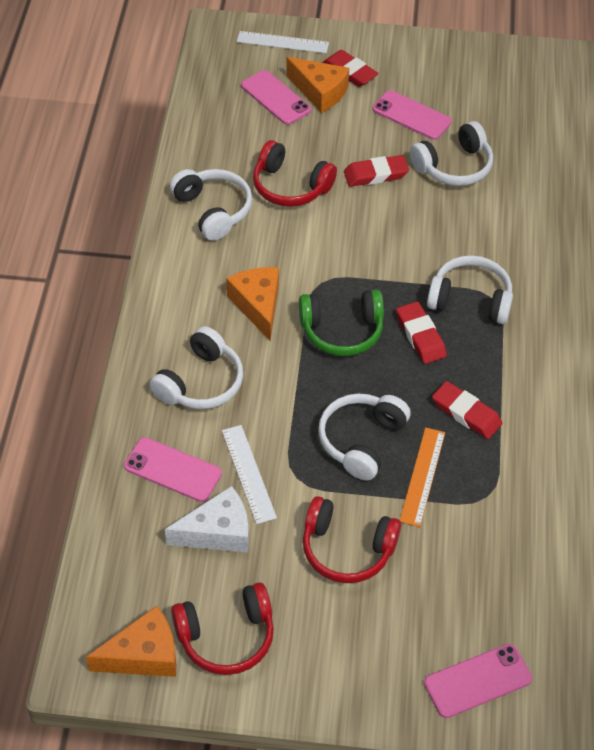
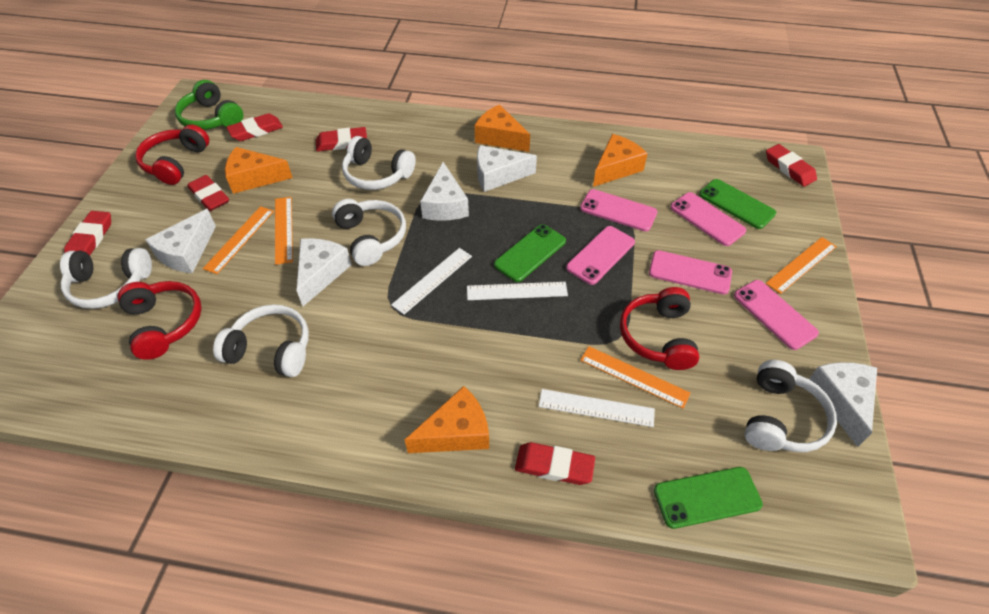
green phone: none = 0 -> [494,224,566,282] [654,467,763,529] [699,179,776,229] = 3
orange cheese: [86,606,176,677] [226,267,279,341] [286,57,349,113] = 3 -> [225,147,293,194] [405,386,489,453] [475,105,530,152] [593,134,648,187] = 4
orange ruler: [400,427,445,527] = 1 -> [203,206,274,274] [275,197,293,265] [580,346,691,409] [765,237,837,294] = 4
pink phone: [124,437,222,502] [241,70,311,125] [372,90,452,140] [424,644,532,718] = 4 -> [566,226,635,285] [580,189,657,232] [649,250,732,295] [670,192,746,246] [734,280,819,350] = 5
red eraser: [322,50,379,87] [344,155,409,187] [396,301,447,364] [432,381,502,439] = 4 -> [64,211,111,256] [187,175,229,211] [226,113,283,141] [316,127,367,152] [515,442,595,485] [766,144,817,187] = 6
white cheese: [165,486,249,553] = 1 -> [145,209,216,273] [296,238,352,306] [420,162,469,221] [477,145,537,192] [809,362,877,447] = 5
white ruler: [222,425,277,524] [237,31,329,53] = 2 -> [391,248,472,315] [467,282,568,300] [539,389,655,427] = 3

